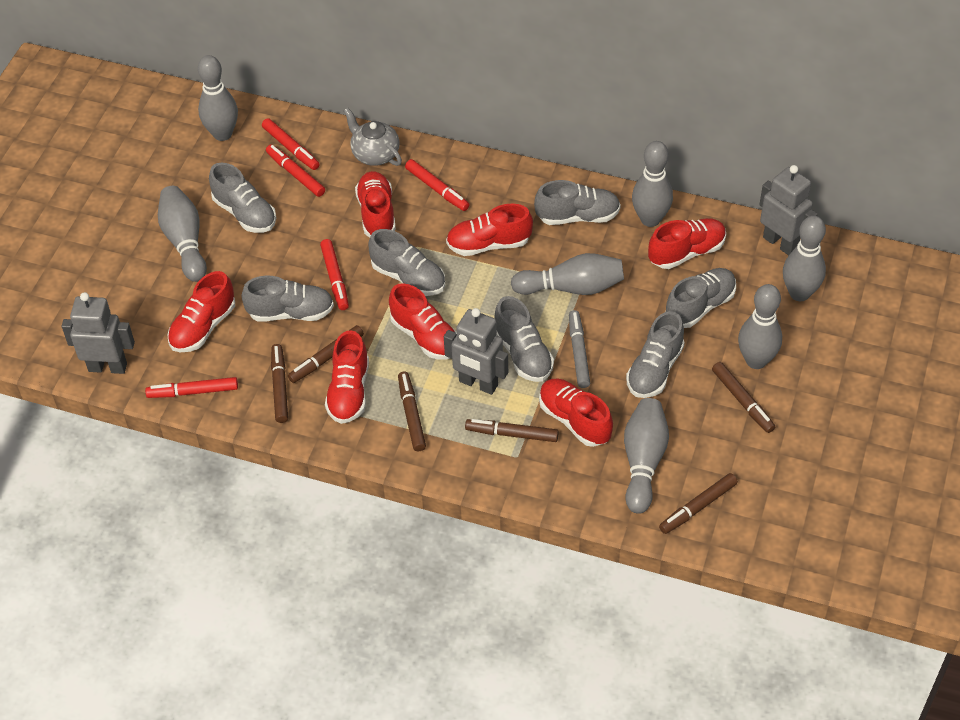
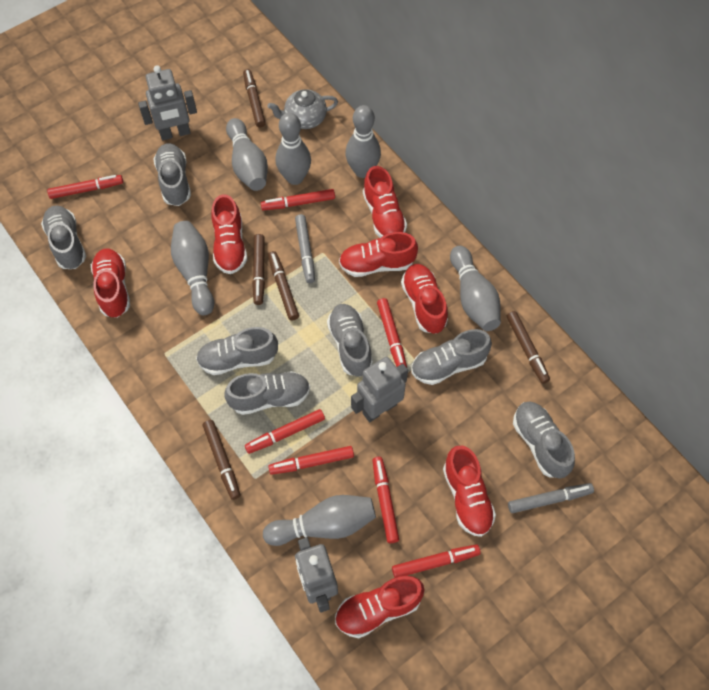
brown marker: [271,344,288,423] [288,325,364,383] [398,372,426,451] [465,419,559,442] [659,473,738,534] [712,362,775,433] = 6 -> [203,420,241,500] [243,69,266,128] [252,234,265,305] [268,251,299,321] [507,311,550,384] = 5
grey bowling pin: [158,186,207,282] [198,55,238,141] [511,253,624,295] [624,398,669,514] [632,141,673,227] [738,284,782,369] [783,216,826,301] = 7 -> [171,221,214,315] [226,118,268,191] [263,495,376,546] [276,113,311,185] [345,105,381,178] [450,246,501,331] = 6
grey marker: [569,310,590,388] = 1 -> [295,214,315,283] [508,483,594,513] = 2
red marker: [145,377,238,398] [262,118,320,170] [266,145,325,197] [320,239,349,310] [405,159,470,211] = 5 -> [47,175,123,199] [245,409,325,454] [261,189,335,210] [268,446,354,475] [372,457,399,543] [377,298,407,368] [392,544,481,578] = 7

